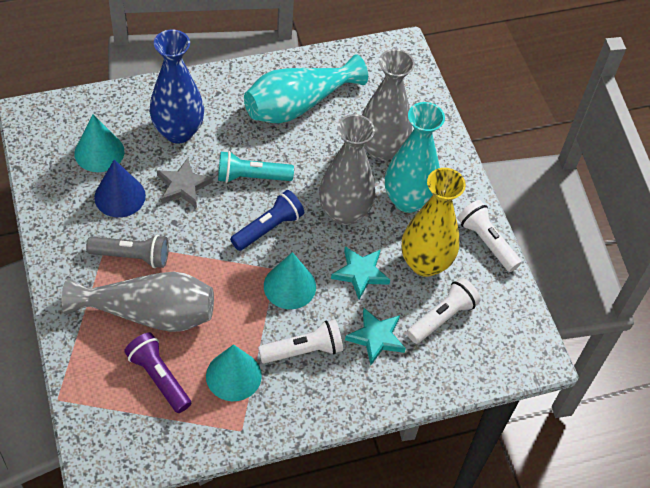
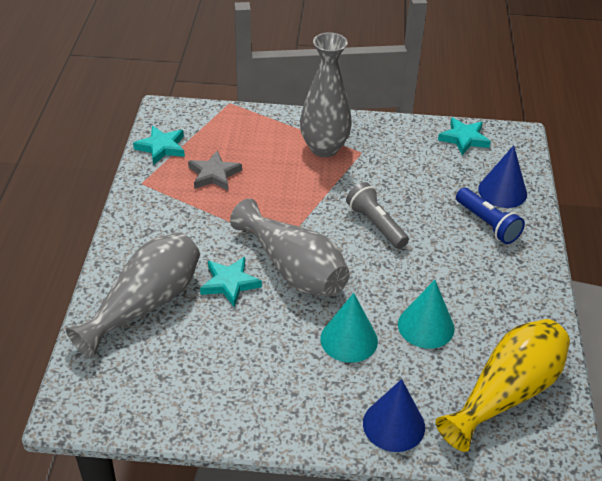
blue cone: [94,159,146,217] = 1 -> [363,379,425,452] [478,145,527,208] = 2
blue vase: [150,30,204,143] = 1 -> none = 0
purple flashlight: [124,333,191,413] = 1 -> none = 0
turquoise cone: [74,114,125,172] [206,344,262,401] [264,252,316,309] = 3 -> [320,293,378,363] [398,280,455,349] = 2
turquoise flashlight: [218,151,294,183] = 1 -> none = 0
turquoise star: [331,246,390,299] [345,308,406,365] = 2 -> [133,126,185,165] [200,257,262,307] [438,117,491,155] = 3
turquoise vase: [244,54,368,123] [385,102,445,213] = 2 -> none = 0
white flashlight: [258,320,343,364] [407,278,481,344] [457,200,522,272] = 3 -> none = 0

